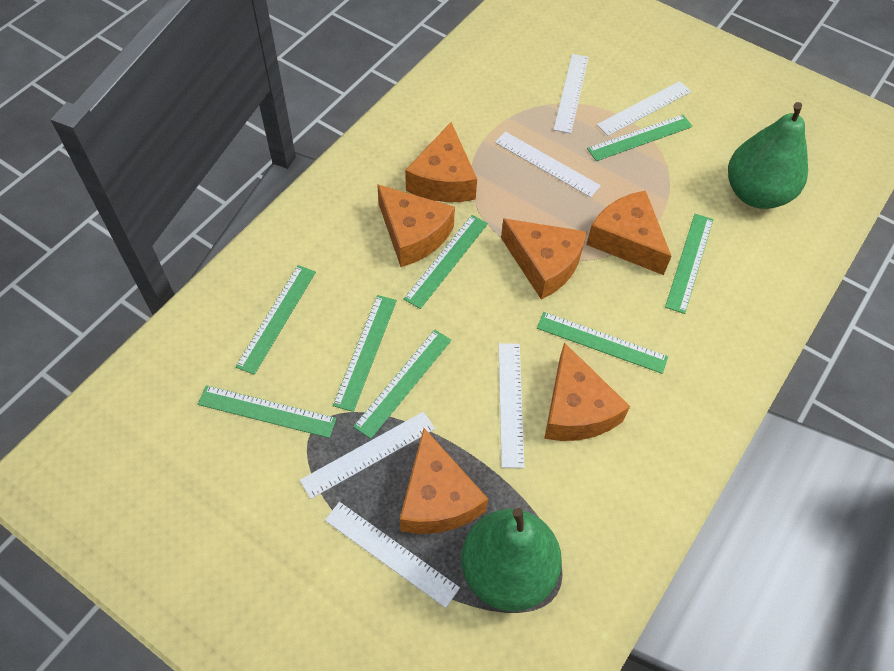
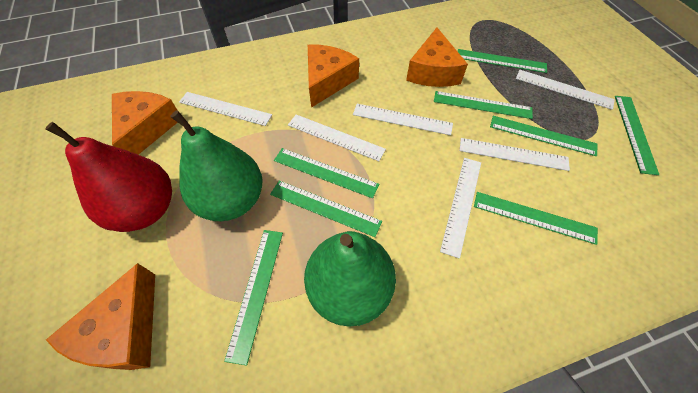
orange cheese: [377,184,455,267] [400,428,488,534] [405,122,477,202] [501,218,587,300] [544,342,630,441] [586,191,672,275] = 6 -> [46,263,155,370] [112,91,178,155] [308,45,359,108] [406,28,468,87] = 4
red pear: none = 0 -> [45,122,172,232] = 1

